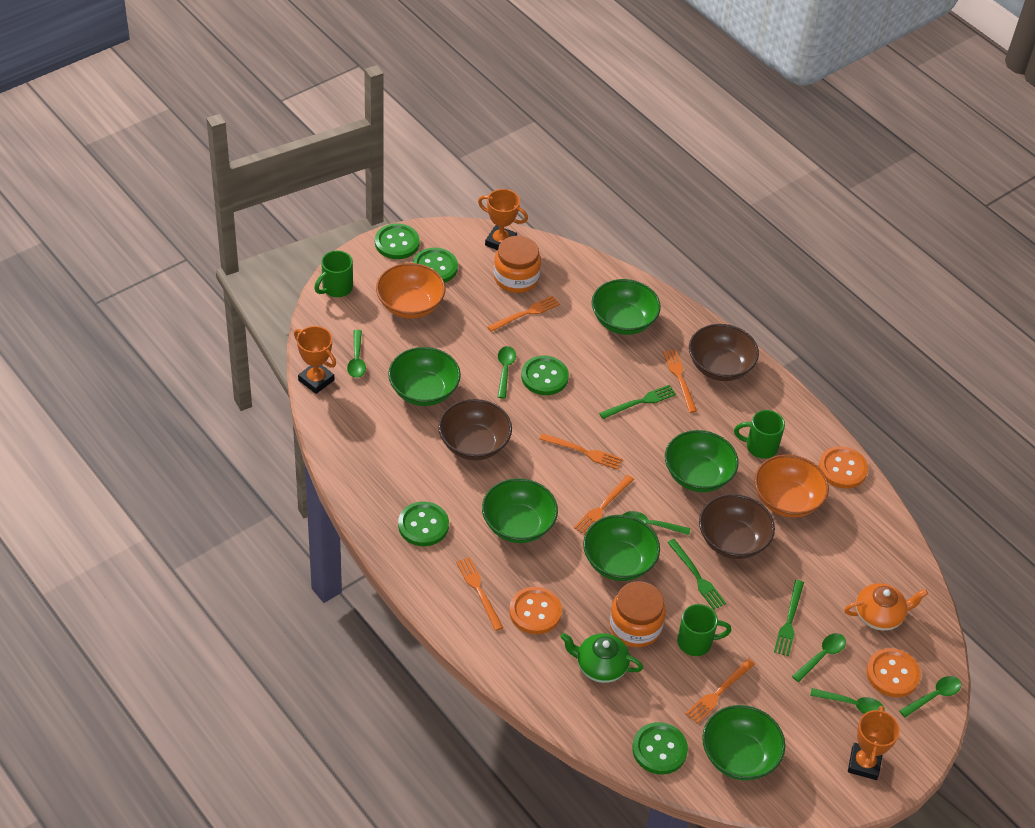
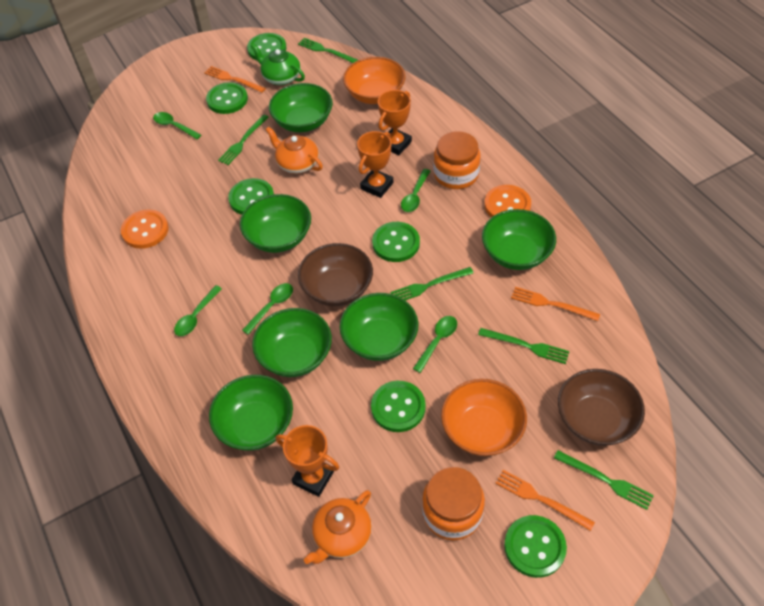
brown bowl: [438,399,512,460] [689,324,759,381] [699,494,775,559] = 3 -> [298,243,373,306] [558,369,645,446] = 2
green button: [375,223,420,259] [398,501,449,546] [413,248,458,283] [521,356,569,395] [632,722,688,775] = 5 -> [206,82,248,114] [228,178,274,215] [247,33,286,60] [371,381,426,432] [372,222,420,262] [504,515,567,578] = 6
green fork: [599,385,676,419] [667,539,726,610] [774,580,804,656] = 3 -> [218,114,269,165] [298,38,358,63] [390,267,473,300] [478,328,569,364] [554,450,654,510] = 5
green mug: [314,251,353,297] [677,604,732,656] [734,410,785,459] = 3 -> none = 0
green spoon: [347,330,366,378] [498,346,516,399] [623,511,690,535] [792,633,846,682] [810,688,885,714] [899,676,961,717] = 6 -> [153,112,201,139] [174,285,222,336] [242,283,293,335] [401,169,430,212] [413,316,457,373] = 5
orange button: [509,587,562,634] [819,446,868,489] [866,648,921,697] = 3 -> [121,210,169,249] [484,185,531,217] = 2
orange fork: [456,557,503,631] [487,296,560,332] [539,433,622,470] [574,475,634,535] [663,350,697,413] [686,659,755,724] = 6 -> [204,66,266,92] [495,470,595,531] [511,287,600,321] = 3
orange teapot: [844,583,928,631] = 1 -> [266,127,323,174] [304,490,372,564] = 2

